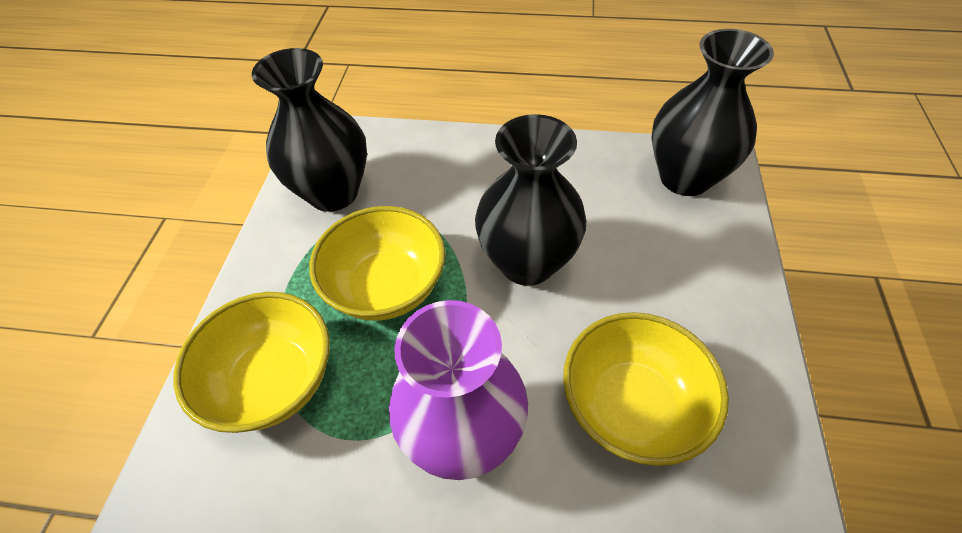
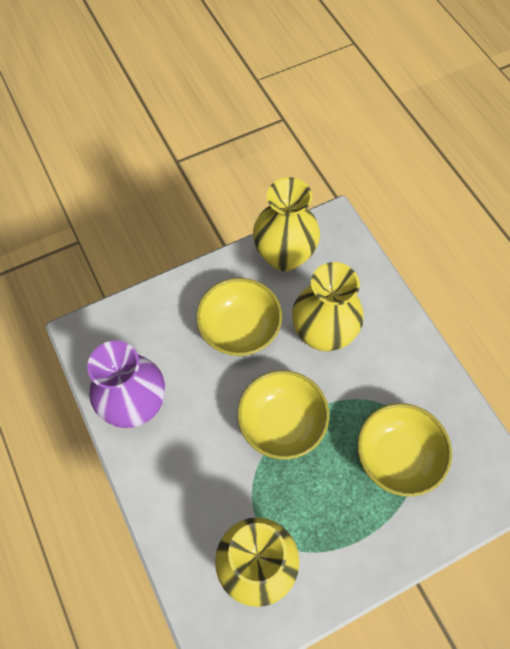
black vase: [252,48,367,212] [475,114,586,286] [652,29,774,196] = 3 -> none = 0
yellow vase: none = 0 -> [215,517,299,607] [253,177,320,271] [292,262,364,351] = 3

